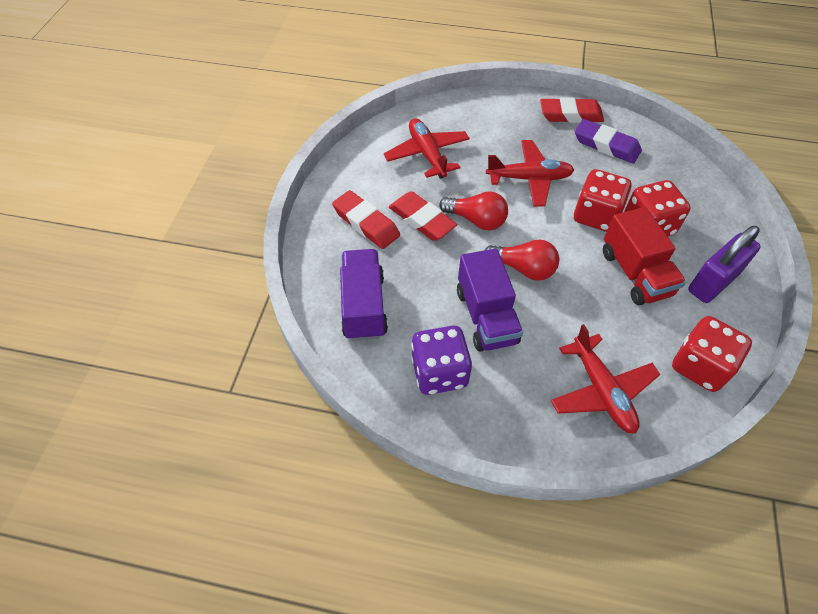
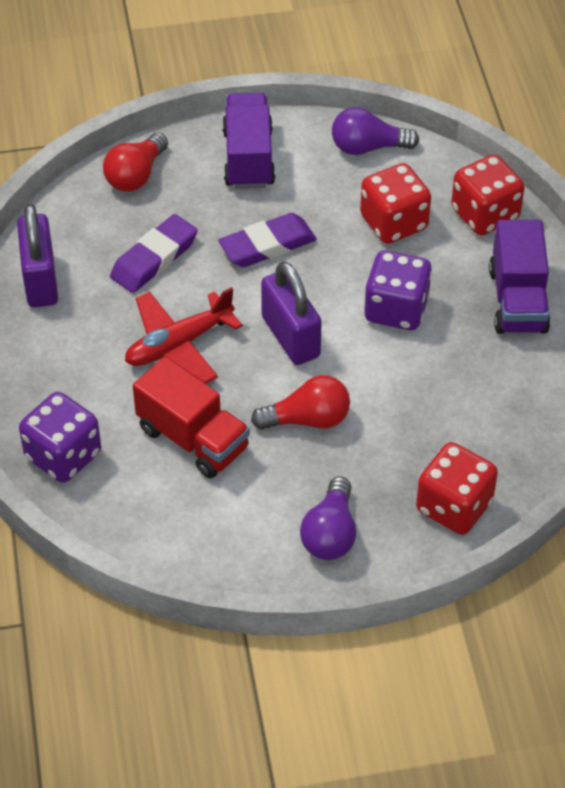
purple dice: [411,325,472,395] = 1 -> [19,392,101,483] [364,250,432,330] = 2
purple eraser: [575,119,642,164] = 1 -> [110,214,198,293] [218,213,317,267] = 2
purple light bulb: none = 0 -> [300,476,356,560] [332,107,419,155] = 2
purple padlock: [688,226,761,303] = 1 -> [17,204,58,307] [261,262,322,365] = 2
red eraser: [332,190,400,249] [389,191,457,241] [540,97,604,123] = 3 -> none = 0
red plane: [384,118,470,179] [486,140,574,207] [551,324,660,434] = 3 -> [125,287,243,384] = 1

